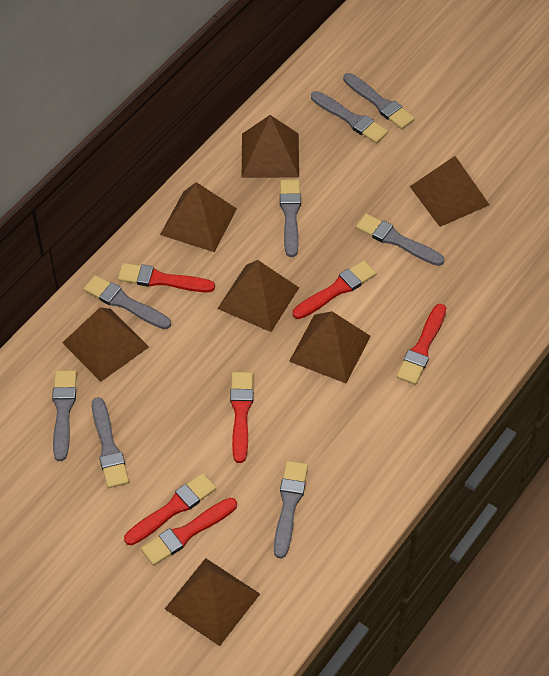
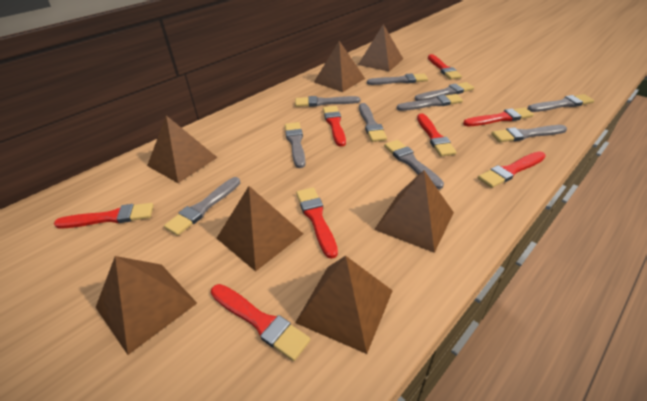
grey brush: [52,370,77,461] [84,275,171,329] [91,397,129,488] [274,461,308,559] [280,179,301,257] [311,91,388,143] [343,73,415,129] [356,214,444,266] = 8 -> [164,177,240,236] [285,122,306,168] [295,96,360,107] [359,103,387,142] [367,73,428,85] [384,140,444,189] [397,94,463,111] [415,82,474,101] [491,125,567,142] [527,94,594,112] = 10
red brush: [118,263,215,292] [124,473,216,545] [141,498,237,566] [230,372,253,463] [293,260,376,319] [397,304,446,385] = 6 -> [54,203,154,229] [211,284,310,361] [296,187,338,259] [323,106,346,147] [417,114,457,157] [428,54,462,80] [463,107,534,126] [478,151,546,188] = 8

